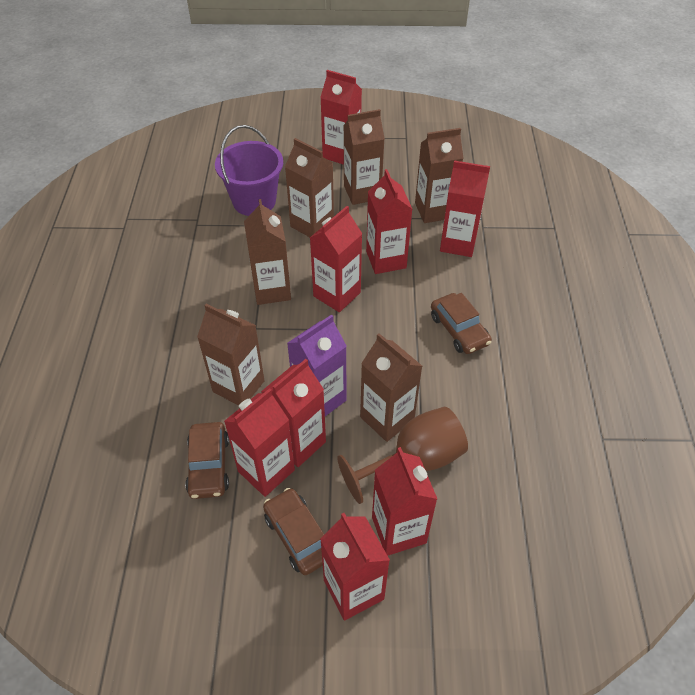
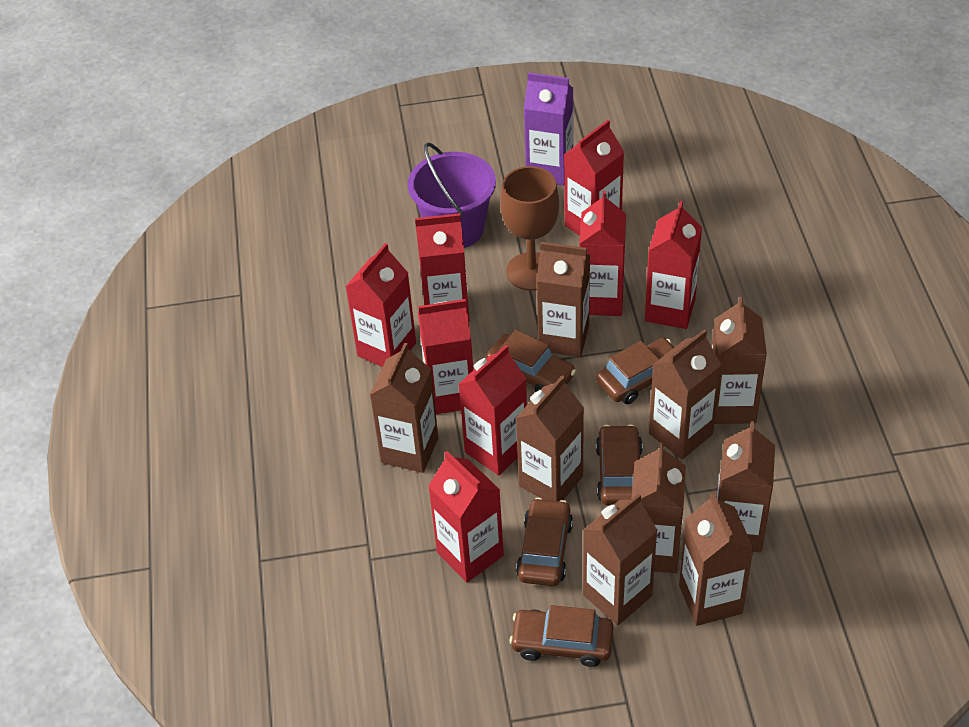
brown car: [185,422,229,499] [263,488,324,575] [431,293,492,354] = 3 -> [486,330,576,392] [509,605,613,667] [516,498,573,586] [596,338,674,404] [596,424,643,505] = 5
brown carton: [197,304,265,406] [244,199,291,305] [285,138,334,237] [343,109,385,205] [360,333,422,442] [415,128,463,223] = 6 -> [370,343,438,473] [515,375,584,501] [536,242,590,357] [583,493,658,625] [632,443,686,573] [649,329,721,459] [679,492,754,626] [712,296,767,424] [717,421,775,552] = 9

